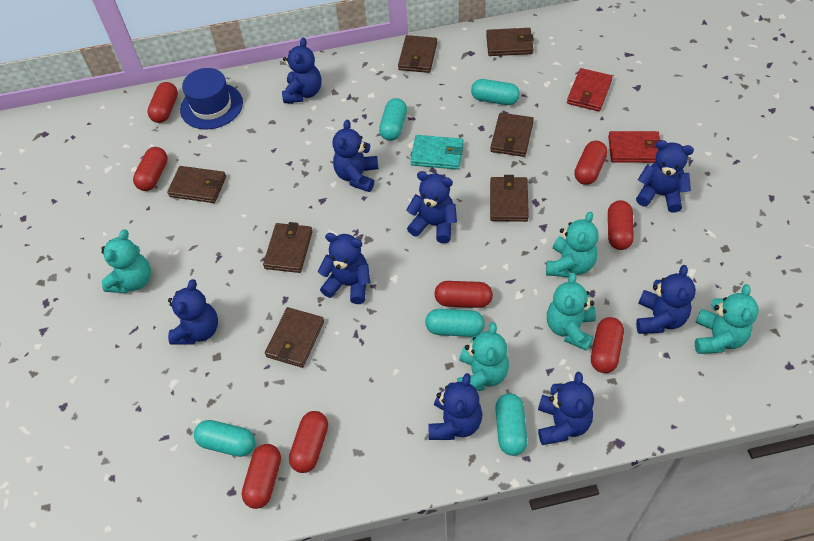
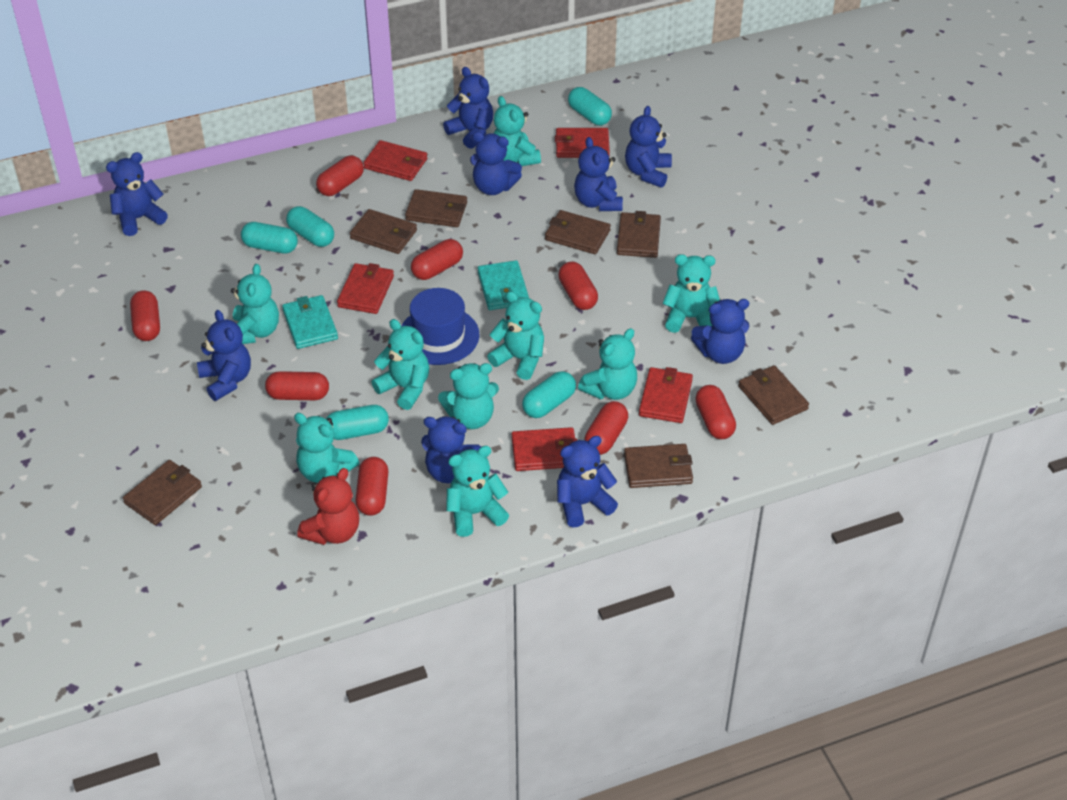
red teddy bear: none = 0 -> [297,468,359,545] = 1
red wallet: [567,68,613,111] [608,131,660,163] = 2 -> [337,263,394,314] [363,140,427,181] [512,427,577,471] [555,128,610,158] [639,367,693,423] = 5
turquoise teddy bear: [101,229,151,293] [457,322,509,391] [546,212,599,277] [547,273,596,351] [695,284,759,354] = 5 -> [231,264,279,344] [294,413,359,483] [371,319,429,410] [438,363,499,429] [446,446,509,537] [487,291,544,380] [493,96,541,166] [578,328,637,400] [663,254,720,333] = 9
turquoise wallet: [410,135,464,170] = 1 -> [282,295,338,349] [478,260,529,310] = 2

